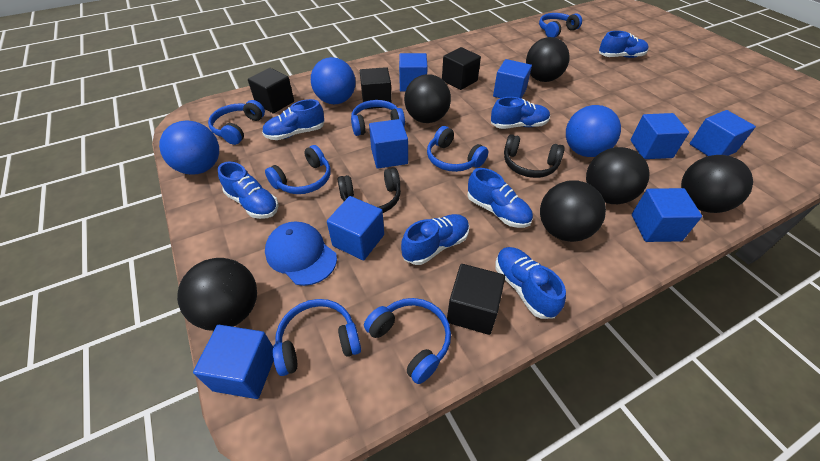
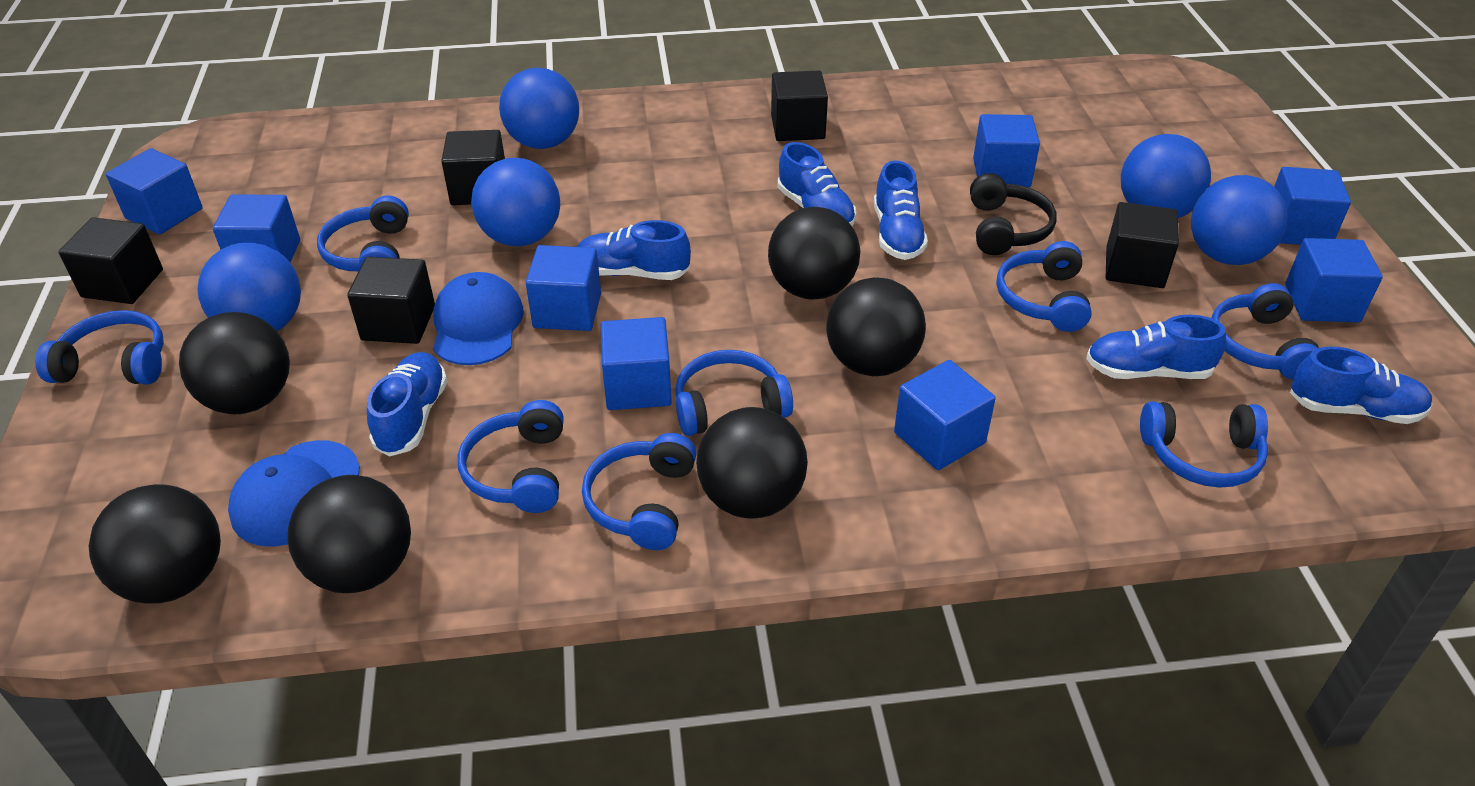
black cube: [248,68,294,114] [360,67,392,109] [442,47,481,90] [447,264,505,335] = 4 -> [59,217,163,304] [347,257,435,344] [441,130,505,205] [771,71,828,141] [1106,202,1179,288] = 5
black headphones: [337,168,401,213] [504,134,565,178] = 2 -> [970,173,1057,255] = 1
blue ball: [159,121,219,175] [311,57,356,104] [566,105,621,157] = 3 -> [197,243,301,331] [471,158,560,246] [499,68,579,149] [1121,134,1211,218] [1191,175,1288,265] = 5
blue cap: [265,221,337,286] = 1 -> [228,440,360,547] [433,272,524,365] = 2
blue headphones: [208,100,265,145] [265,145,331,194] [273,299,361,376] [351,100,405,136] [364,298,451,384] [427,126,489,172] [539,13,582,37] = 7 -> [35,310,164,384] [317,196,409,271] [458,400,564,513] [582,433,697,550] [675,350,793,436] [996,241,1092,332] [1140,402,1268,488] [1212,283,1319,380] = 8
blue shoe: [218,162,278,219] [262,99,324,140] [401,214,469,265] [467,168,533,228] [491,97,550,129] [495,247,566,319] [599,31,649,58] = 7 -> [367,352,448,457] [577,220,691,280] [777,142,856,226] [874,160,928,260] [1086,315,1226,379] [1290,347,1432,424] = 6

